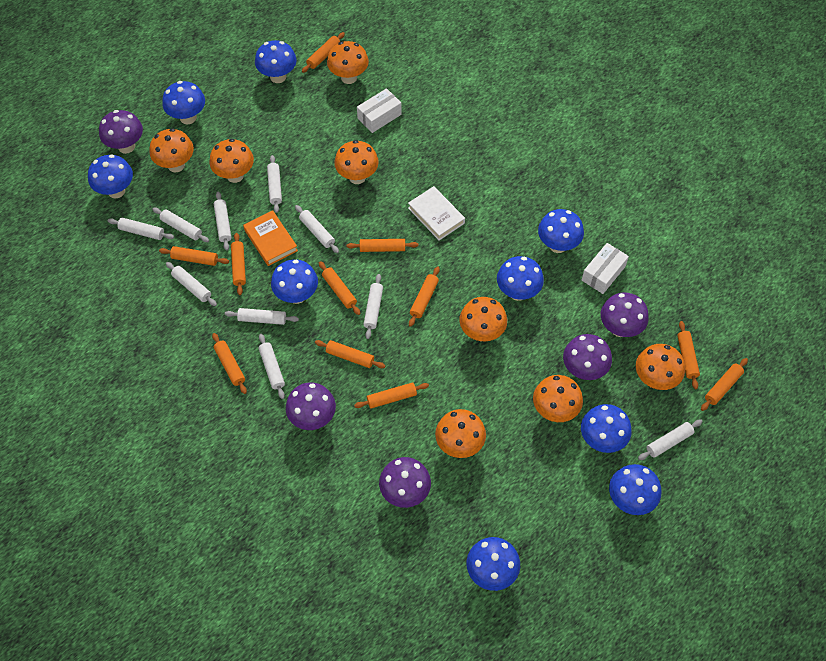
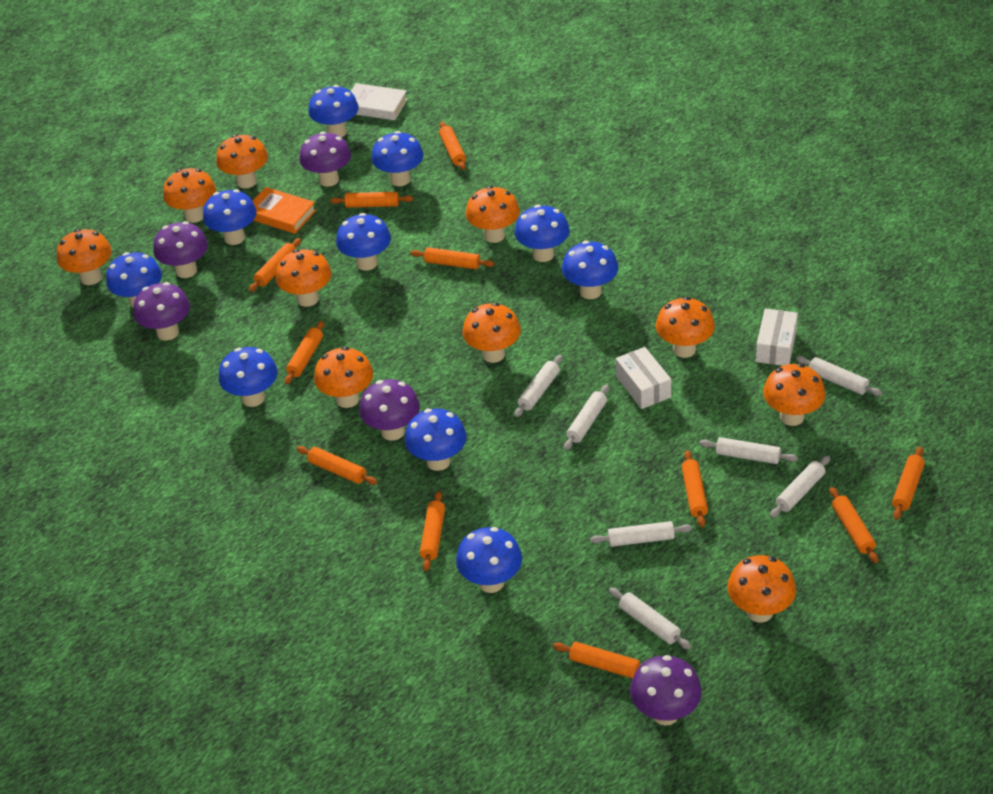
blue mushroom: [88,155,133,199] [162,81,205,124] [255,40,296,83] [271,259,318,304] [467,537,520,591] [497,256,544,301] [538,209,584,253] [581,404,632,453] [609,464,661,515] = 9 -> [106,252,162,308] [203,189,257,245] [219,347,278,407] [309,85,359,137] [336,213,391,270] [371,131,423,186] [405,408,466,471] [456,527,522,593] [514,205,570,262] [562,241,618,299] = 10
orange mushroom: [149,128,194,173] [209,139,254,183] [327,41,369,84] [334,140,379,184] [435,409,486,458] [459,297,507,341] [533,375,583,422] [636,344,685,390] = 8 -> [57,229,112,285] [163,168,216,223] [216,134,268,188] [276,249,332,307] [314,347,373,408] [462,302,521,363] [466,186,520,243] [656,297,715,358] [727,555,796,623] [763,364,826,426] = 10
white rolling pin: [108,218,174,240] [152,208,209,242] [166,262,217,306] [214,192,231,251] [225,308,299,325] [258,334,285,399] [267,155,282,213] [295,205,339,253] [363,274,383,339] [638,420,703,460] = 10 -> [515,355,563,417] [564,385,609,450] [590,521,692,547] [609,588,691,649] [699,437,798,464] [770,456,830,518] [796,356,882,396] = 7

